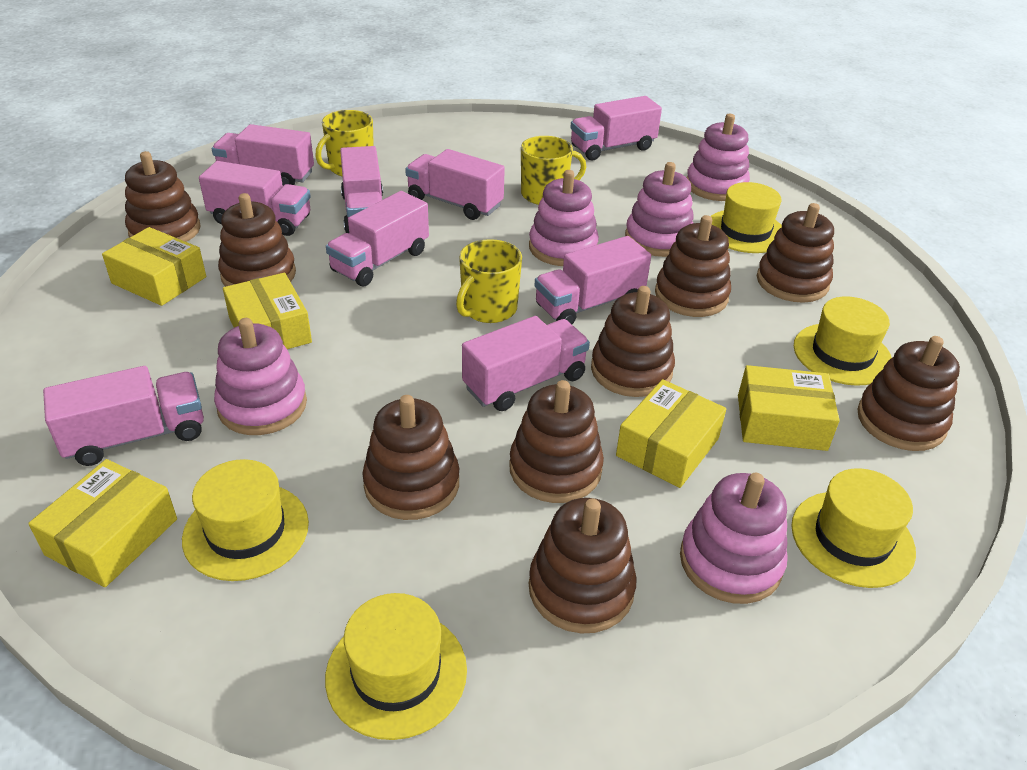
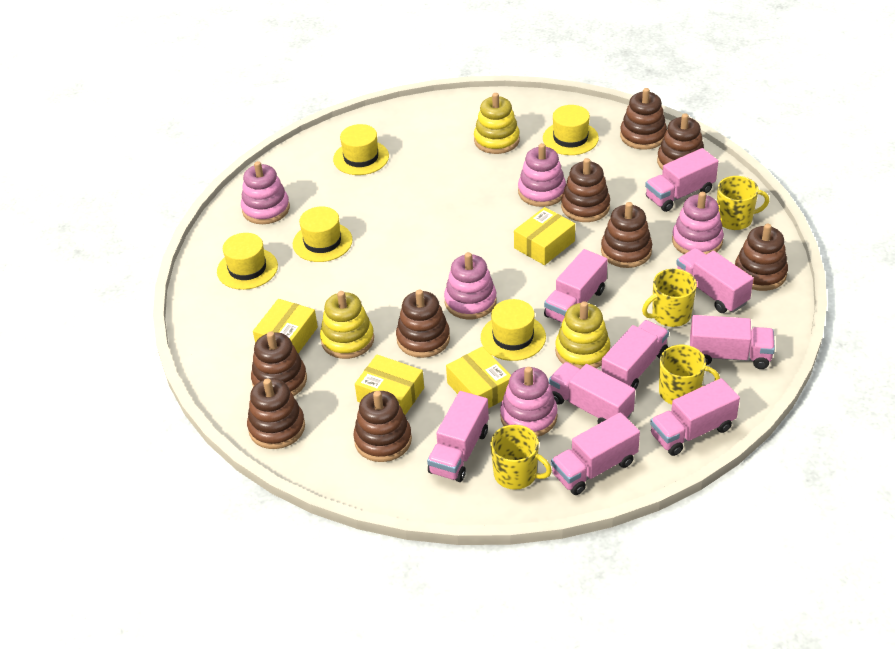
yellow box: [28,459,177,587] [102,227,206,306] [223,273,312,349] [616,379,726,488] [738,365,840,451] = 5 -> [253,299,318,353] [355,354,424,415] [446,346,511,408] [514,207,575,265] = 4
yellow mug: [316,110,374,177] [456,239,522,323] [521,136,586,205] = 3 -> [490,425,552,490] [642,269,697,327] [659,345,720,405] [717,176,769,230] = 4
yellow stacking toy: none = 0 -> [320,291,374,359] [474,93,520,154] [555,301,610,369] = 3

